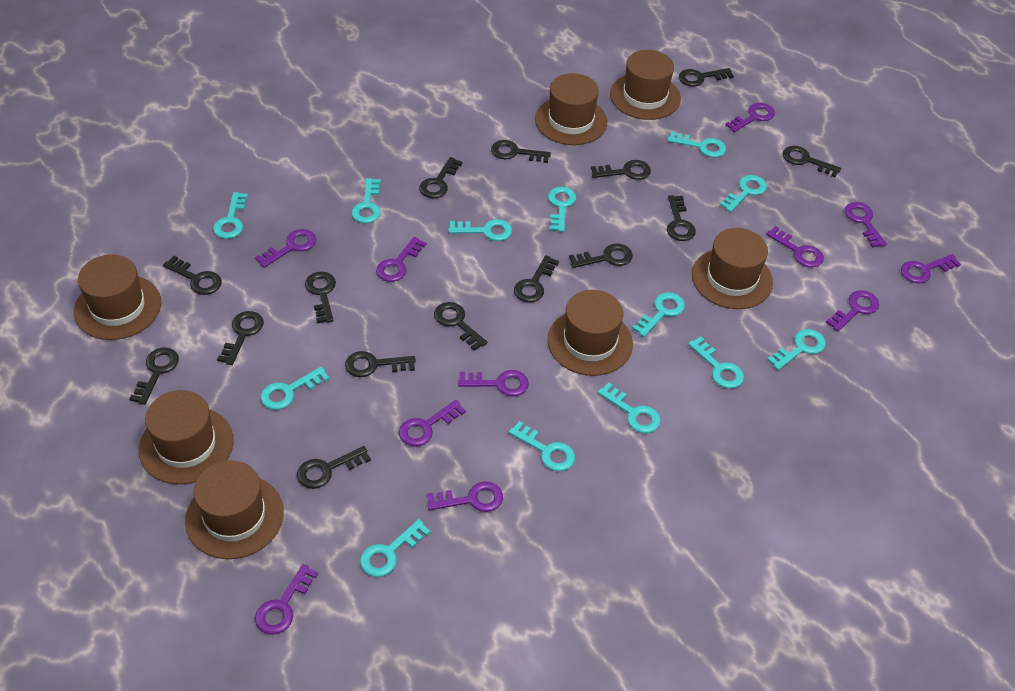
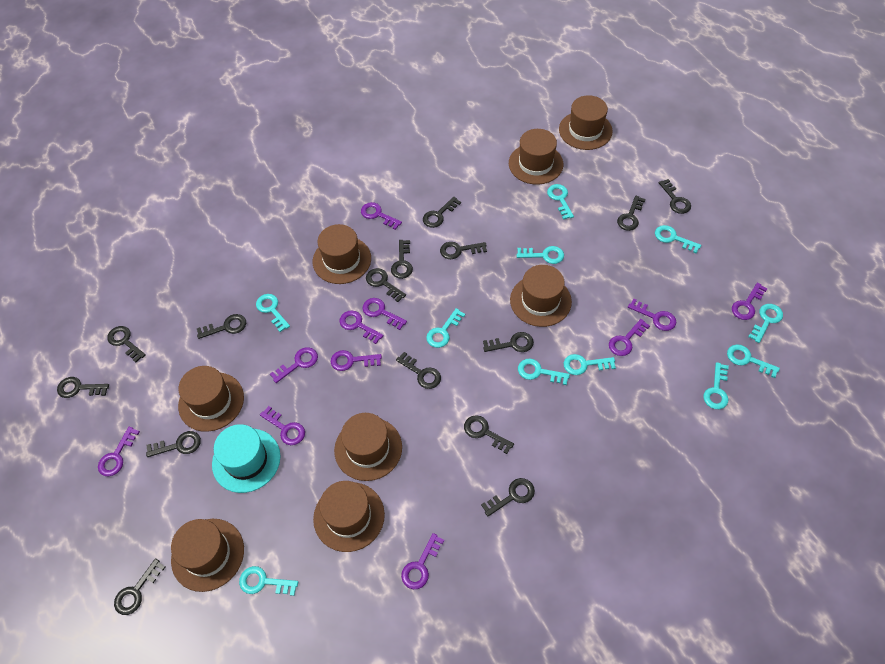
brown hat: [74,255,161,340] [139,390,234,484] [185,460,284,559] [535,73,607,145] [548,290,633,376] [610,50,681,120] [692,228,773,309] = 7 -> [171,519,244,592] [178,366,244,432] [313,224,371,284] [313,481,385,552] [334,413,402,481] [509,129,563,185] [510,265,572,327] [559,95,613,150] = 8
turquoise hat: none = 0 -> [212,424,281,493] = 1
turquoise key: [213,192,248,239] [260,366,330,410] [351,178,381,223] [360,519,430,577] [448,219,512,241] [509,421,575,471] [548,187,576,232] [598,383,661,433] [632,292,685,337] [667,131,726,157] [688,337,744,389] [719,175,767,212] [767,329,826,370] = 13 -> [239,566,298,596] [256,294,290,332] [426,308,465,348] [517,246,564,264] [518,359,570,385] [547,184,574,220] [564,354,616,375] [655,225,701,253] [703,362,729,409] [727,344,780,378] [748,304,783,343] = 11

